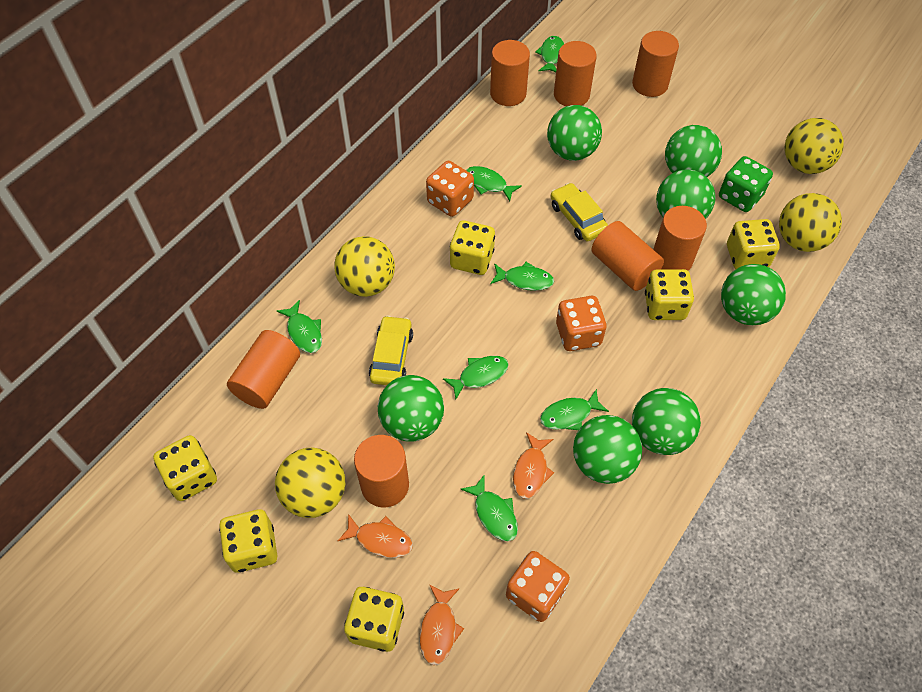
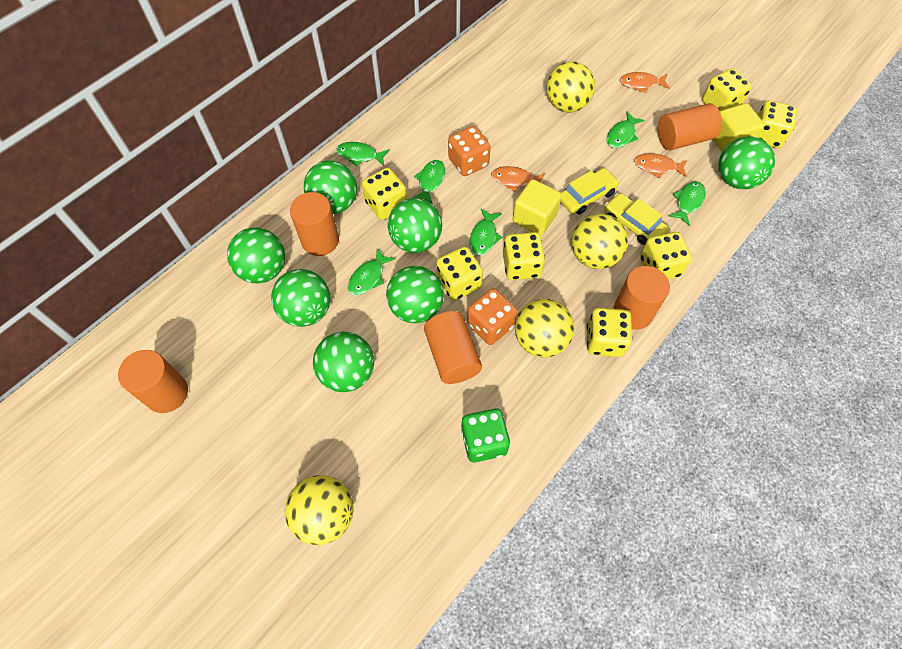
green fish: [277,300,322,353] [443,356,509,400] [461,474,518,541] [466,166,522,201] [490,262,554,291] [535,36,564,72] [540,389,609,430] = 7 -> [336,142,389,166] [348,249,395,296] [413,160,445,204] [469,209,502,255] [607,112,644,148] [669,181,706,226] = 6
orange cylinder: [227,330,300,409] [354,435,409,507] [490,40,530,106] [554,41,597,106] [591,221,664,291] [632,31,679,97] [653,206,707,271] = 7 -> [118,350,188,413] [290,192,339,256] [424,311,482,384] [613,266,670,330] [658,103,722,150] = 5
orange dice: [426,161,474,217] [506,551,570,622] [556,296,607,351] = 3 -> [448,126,490,176] [467,288,518,345] = 2
yellow cube: none = 0 -> [513,179,562,236] [713,103,764,152] = 2
yellow dice: [153,435,217,501] [219,509,277,573] [344,587,404,652] [450,220,495,275] [645,269,694,320] [727,219,780,269] = 6 -> [362,168,407,220] [436,247,483,301] [503,232,545,280] [587,308,632,357] [640,232,692,279] [702,68,752,111] [758,100,797,148] = 7

